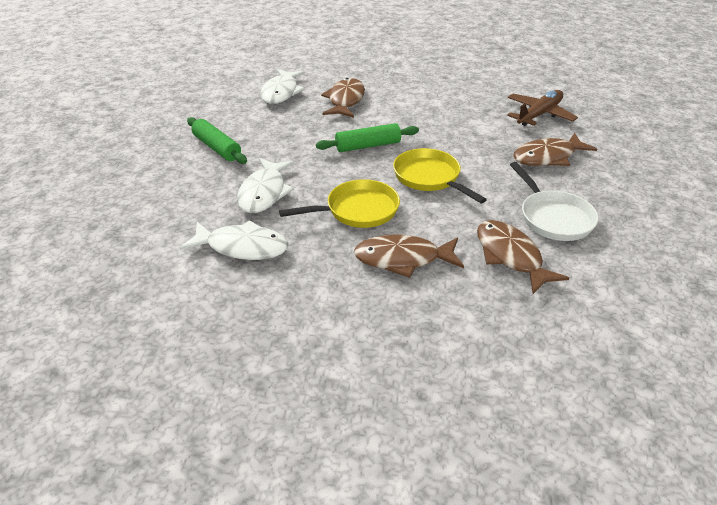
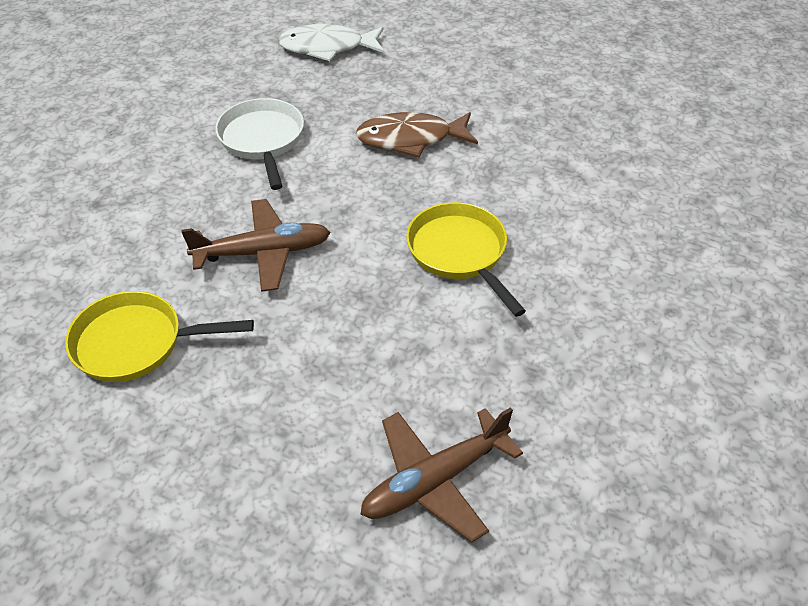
brown fish: [321,78,365,118] [354,235,464,278] [477,220,569,294] [513,133,597,166] = 4 -> [356,112,478,157] = 1
brown plane: [507,90,578,126] = 1 -> [181,199,331,292] [361,407,523,542] = 2
green rolling pin: [187,117,247,164] [316,123,419,152] = 2 -> none = 0
white fish: [180,220,288,260] [237,158,294,213] [260,69,305,104] = 3 -> [278,24,384,61] = 1

